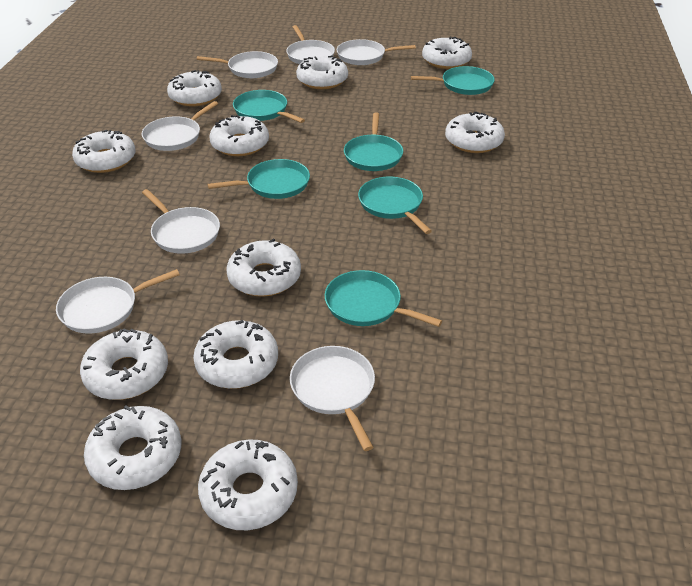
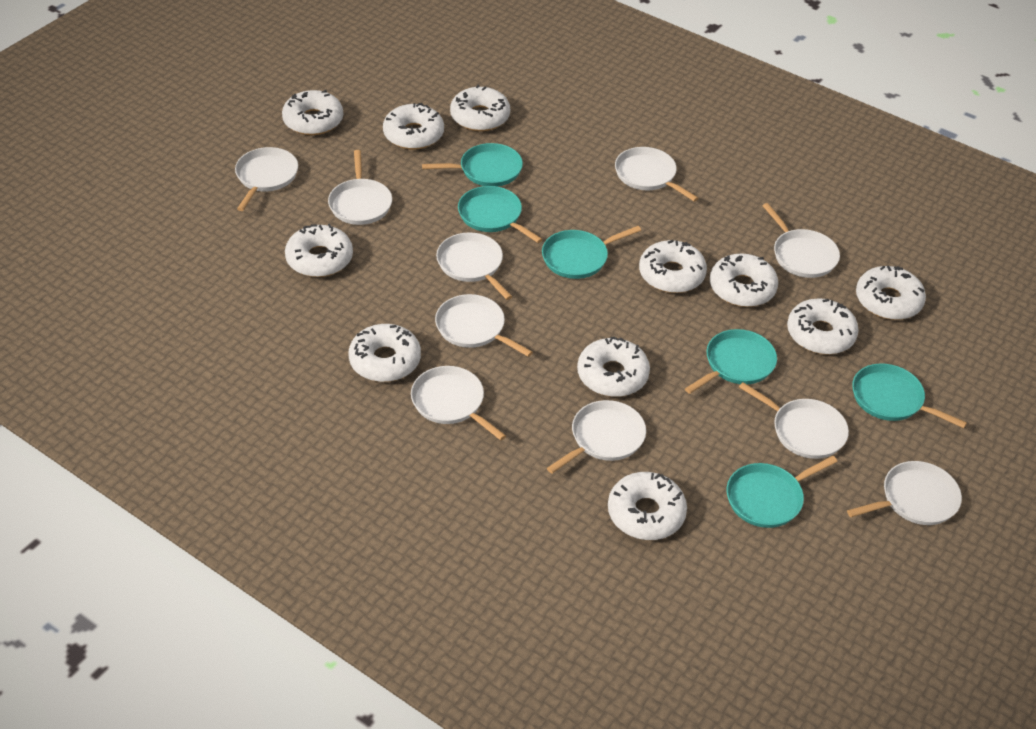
white pan: [56,269,180,334] [141,101,218,151] [142,189,220,254] [197,51,278,78] [286,25,335,64] [290,346,375,451] [337,39,416,65] = 7 -> [235,147,298,211] [328,150,392,225] [411,366,506,440] [435,294,533,357] [436,233,513,300] [547,400,646,473] [615,147,698,202] [739,382,849,459] [763,203,840,278] [847,461,962,525] = 10

